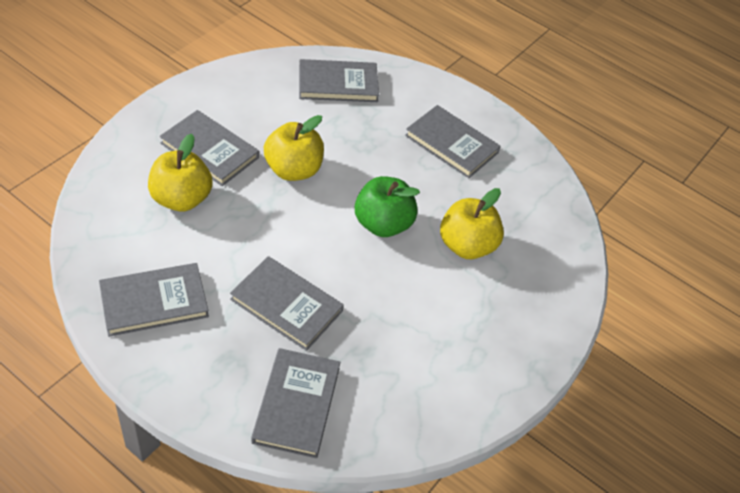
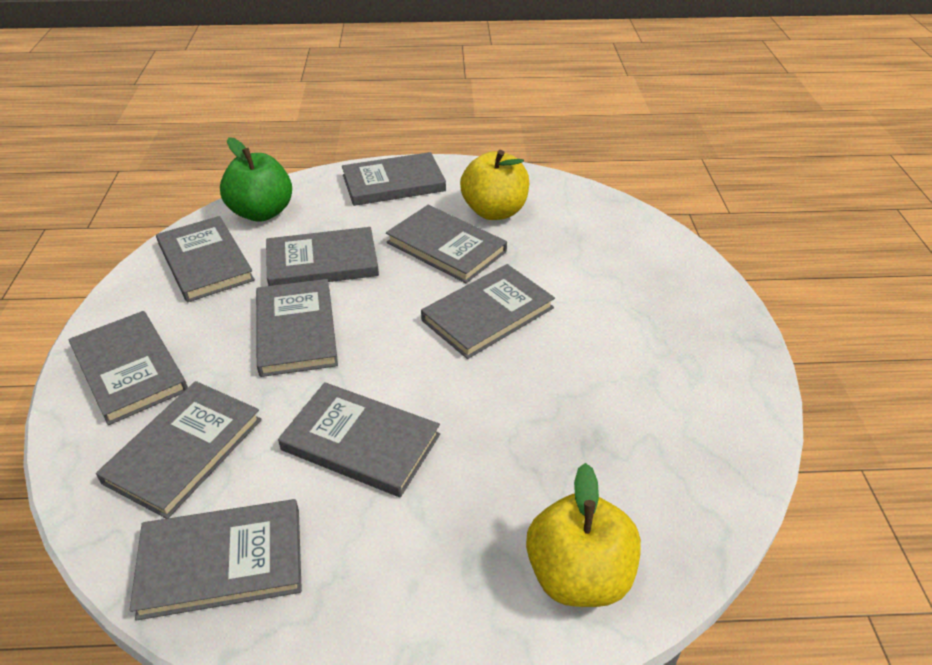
grey book: [99,263,209,337] [160,110,259,186] [230,256,344,351] [251,348,340,458] [299,59,379,102] [405,105,501,178] = 6 -> [68,311,188,425] [96,381,262,519] [130,499,302,620] [156,216,255,302] [256,279,338,377] [266,227,379,286] [278,382,440,497] [342,152,446,206] [386,205,507,283] [421,264,555,359] = 10
yellow apple: [148,134,213,212] [264,115,324,181] [440,188,504,259] = 3 -> [460,150,529,220] [526,463,641,607] = 2

